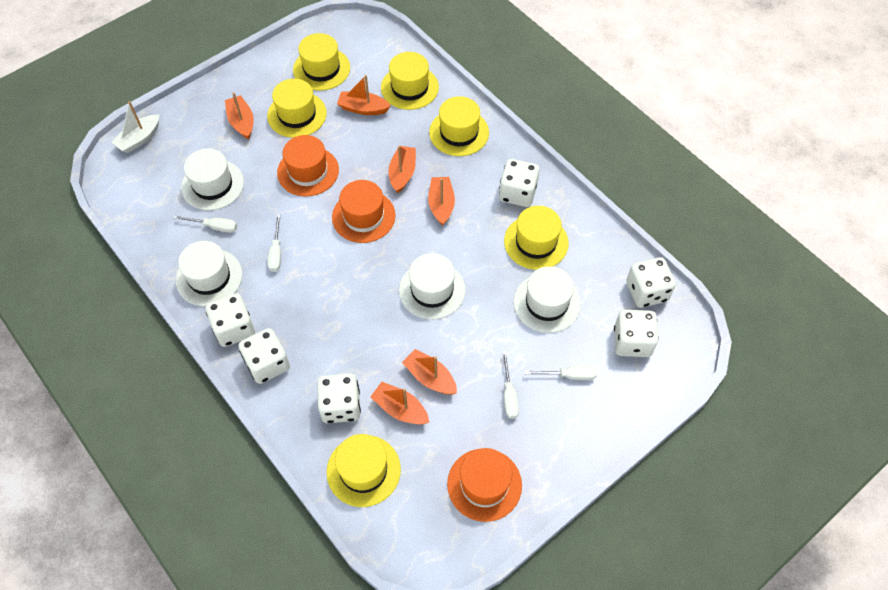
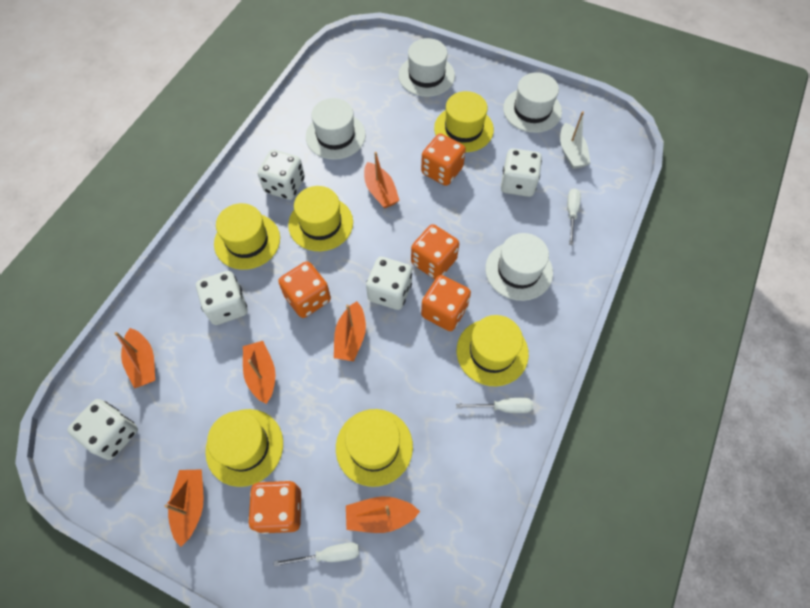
orange dice: none = 0 -> [248,481,301,534] [278,261,331,318] [411,224,459,279] [421,133,466,186] [421,275,471,331] = 5
orange hat: [277,135,339,196] [332,180,396,243] [447,448,522,522] = 3 -> none = 0
white dice: [206,293,255,347] [238,328,290,384] [317,373,361,423] [499,159,540,207] [614,310,659,357] [626,257,676,308] = 6 -> [67,399,138,460] [196,271,247,325] [258,149,305,200] [366,257,412,310] [501,148,542,197] = 5
white screwdriver: [174,215,237,233] [267,215,281,272] [502,351,519,419] [525,366,597,380] = 4 -> [274,542,359,567] [456,398,533,413] [567,188,581,245] = 3

